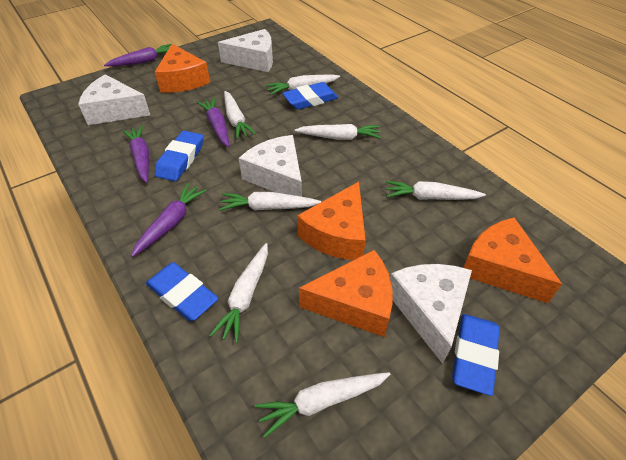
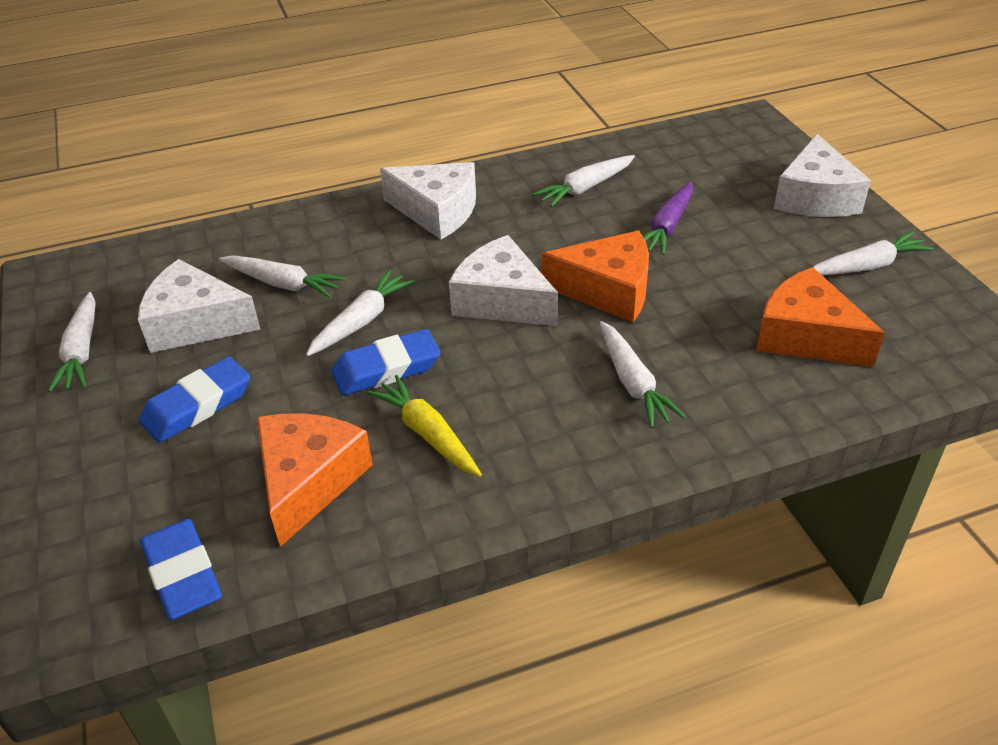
blue eraser: [146,262,218,321] [155,131,203,181] [282,82,338,110] [452,314,500,396] = 4 -> [139,357,250,443] [140,519,222,620] [332,329,440,396] = 3
orange cheese: [155,44,210,93] [297,182,366,260] [299,250,393,337] [463,218,562,303] = 4 -> [257,413,373,547] [541,231,649,322] [756,267,885,367] = 3
purple carrot: [104,44,171,67] [122,125,149,183] [131,183,207,257] [197,98,229,147] = 4 -> [643,181,693,255] = 1
white carrot: [210,243,268,343] [220,192,321,211] [224,91,256,139] [255,372,390,438] [266,75,340,95] [295,124,381,140] [386,181,486,200] = 7 -> [48,292,95,392] [219,256,346,298] [306,270,415,356] [533,155,635,207] [600,321,686,428] [813,231,934,276] = 6
yellow carrot: none = 0 -> [367,375,482,476] = 1

